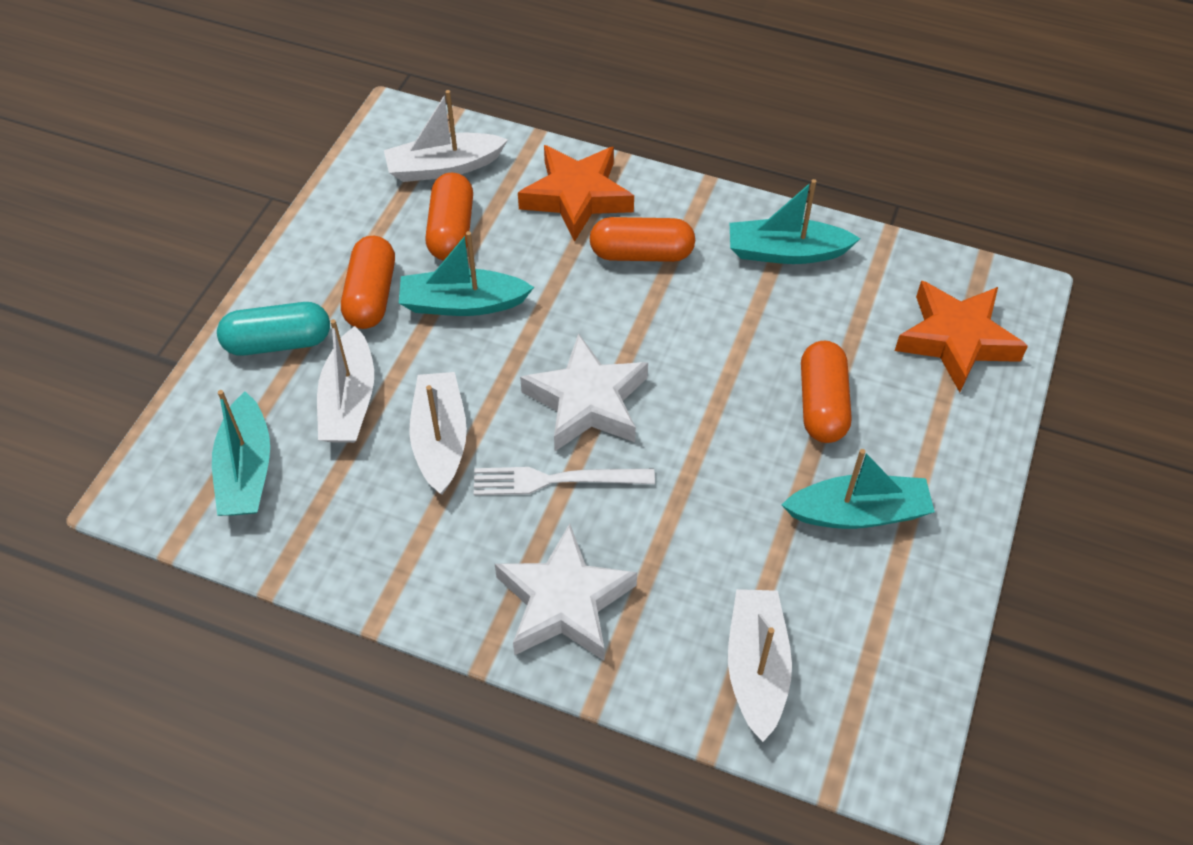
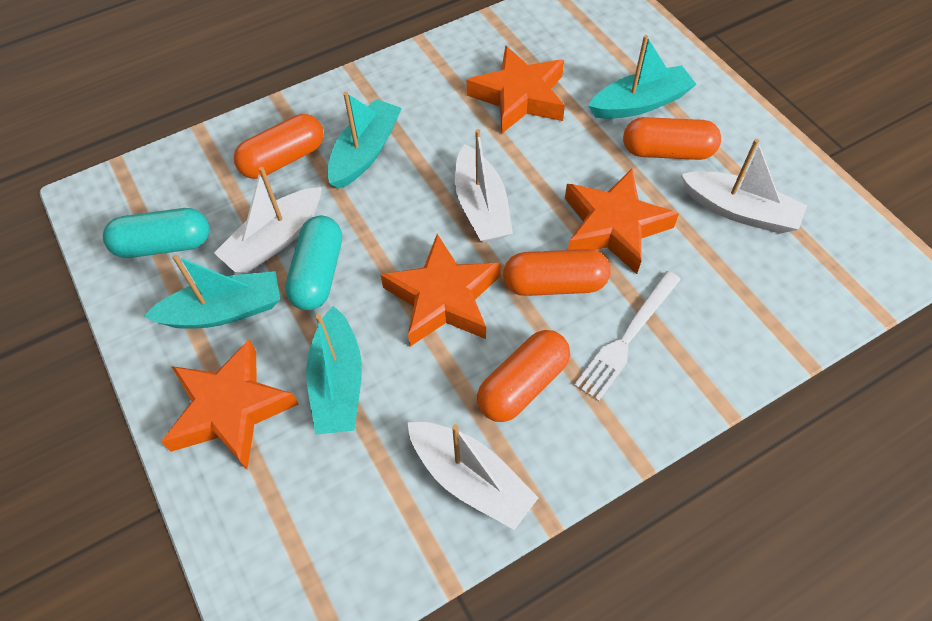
orange star: [518,145,634,242] [895,280,1028,392] = 2 -> [161,339,299,469] [381,234,501,347] [466,45,565,133] [565,169,679,274] = 4
turquoise capsule: [217,302,330,356] = 1 -> [103,208,210,258] [285,216,342,310] = 2
white star: [495,523,637,661] [520,333,648,451] = 2 -> none = 0

